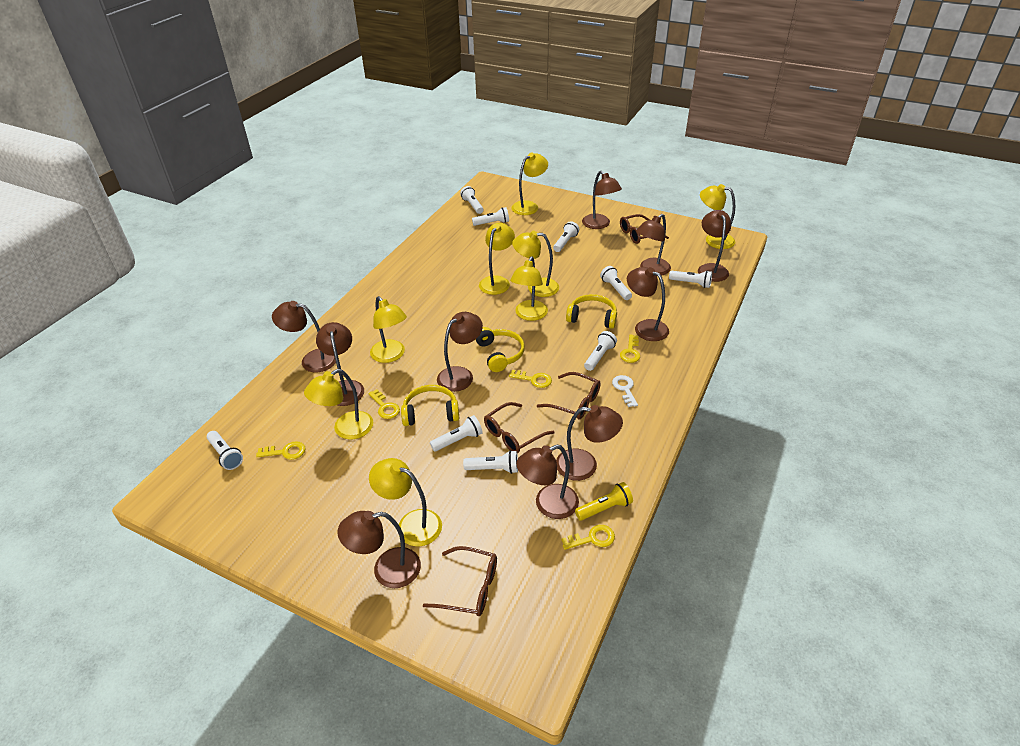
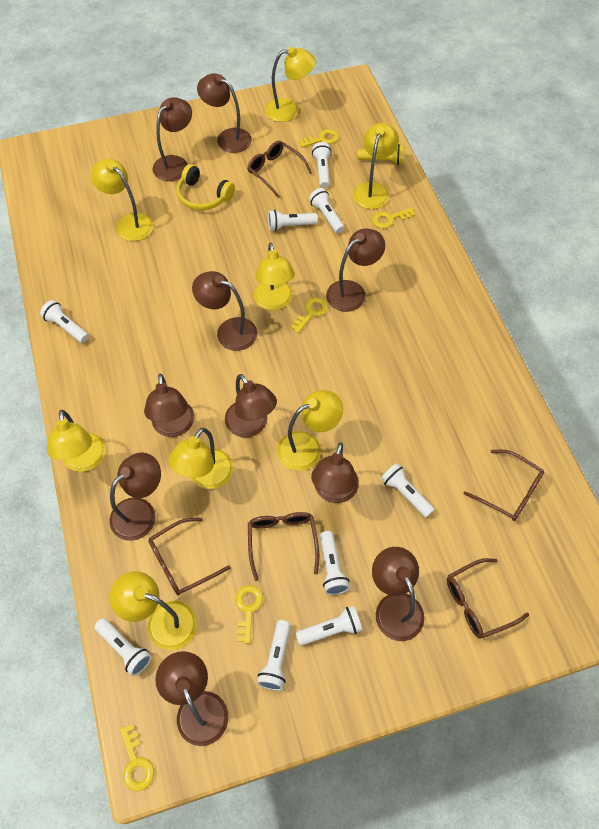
brown glasses: [423,546,497,616] [484,402,554,453] [537,372,601,419] [620,214,669,244] = 4 -> [148,518,230,596] [248,141,312,198] [248,512,319,581] [447,558,529,639] [464,450,544,521] = 5
white key: [612,375,638,407] = 1 -> none = 0
yellow headphones: [401,385,459,426] [475,327,525,372] [566,294,617,329] = 3 -> [177,164,235,210] = 1

